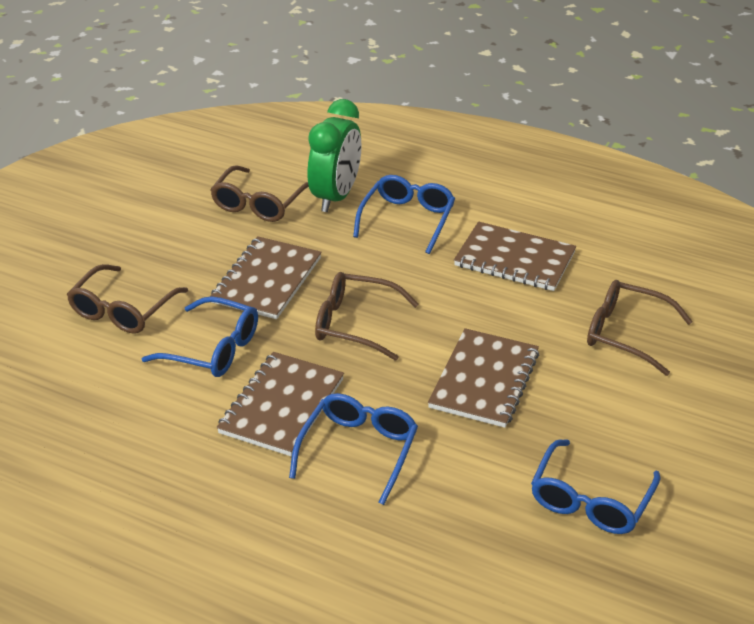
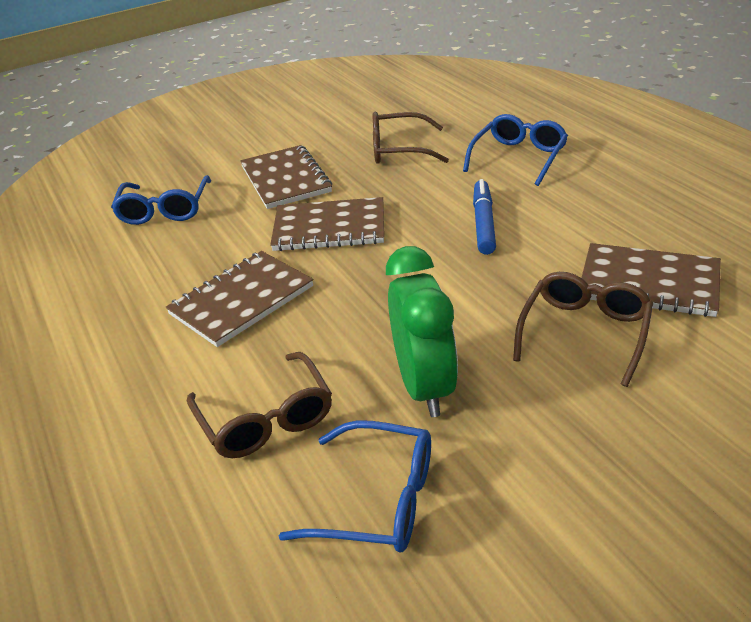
blue glasses: [141,296,258,377] [289,393,418,505] [353,175,455,254] [531,439,660,534] = 4 -> [111,175,211,225] [279,420,431,552] [463,114,568,186] = 3
blue marker: none = 0 -> [473,179,496,255] = 1
brown glasses: [67,264,188,334] [210,165,309,222] [315,272,419,361] [587,280,693,376] = 4 -> [187,352,332,458] [373,112,449,164] [513,272,653,387] = 3

